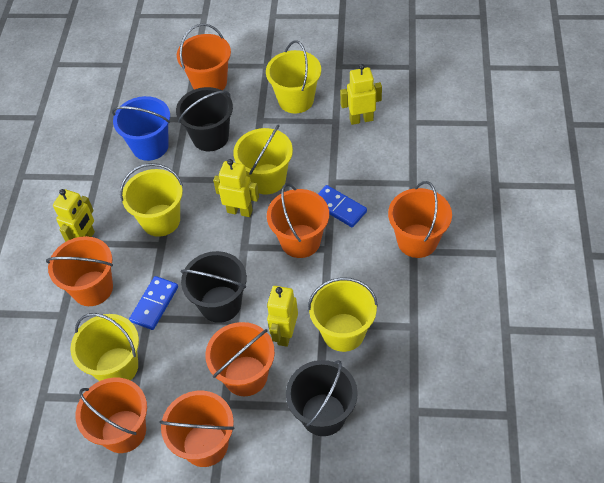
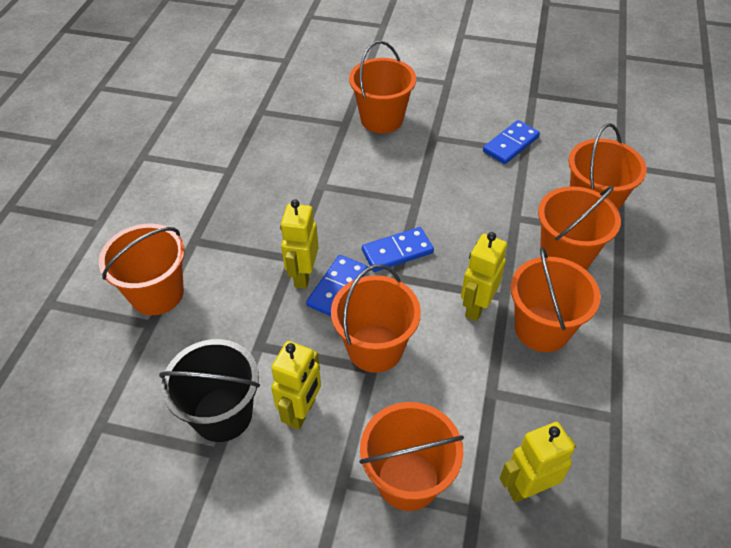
black bucket: [176,87,233,151] [181,251,247,323] [286,360,358,436] = 3 -> [159,339,260,442] = 1
blue bucket: [112,96,170,161] = 1 -> none = 0
blue domino: [129,276,178,330] [318,185,367,227] = 2 -> [306,255,368,316] [362,227,434,272] [483,120,540,164] = 3
yellow bucket: [70,313,139,381] [120,163,183,237] [233,124,293,195] [266,41,321,113] [308,277,378,352] = 5 -> none = 0

